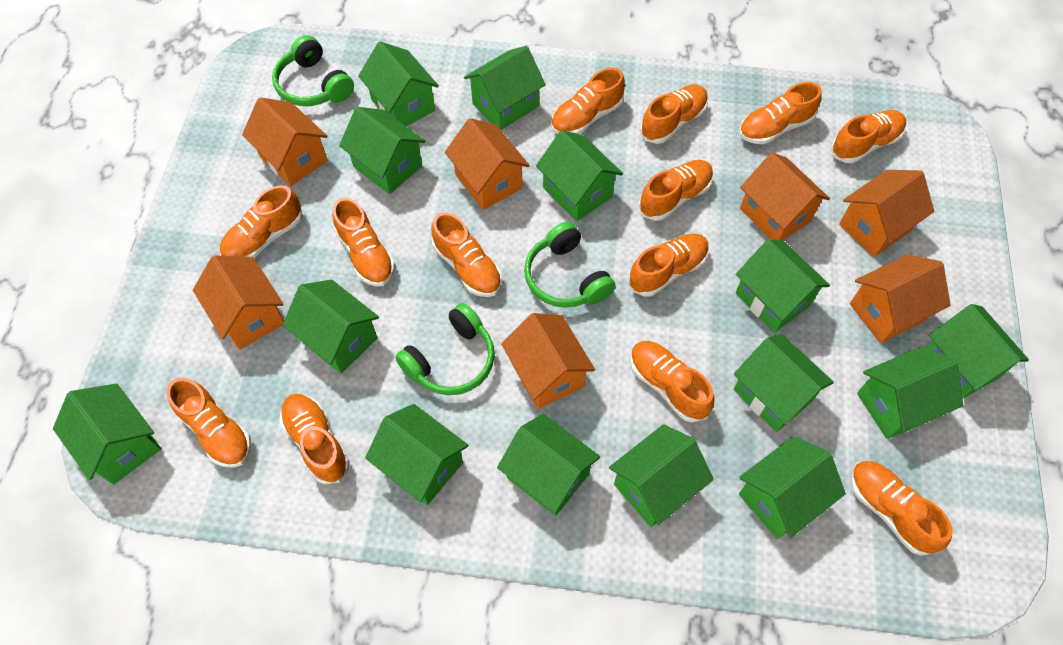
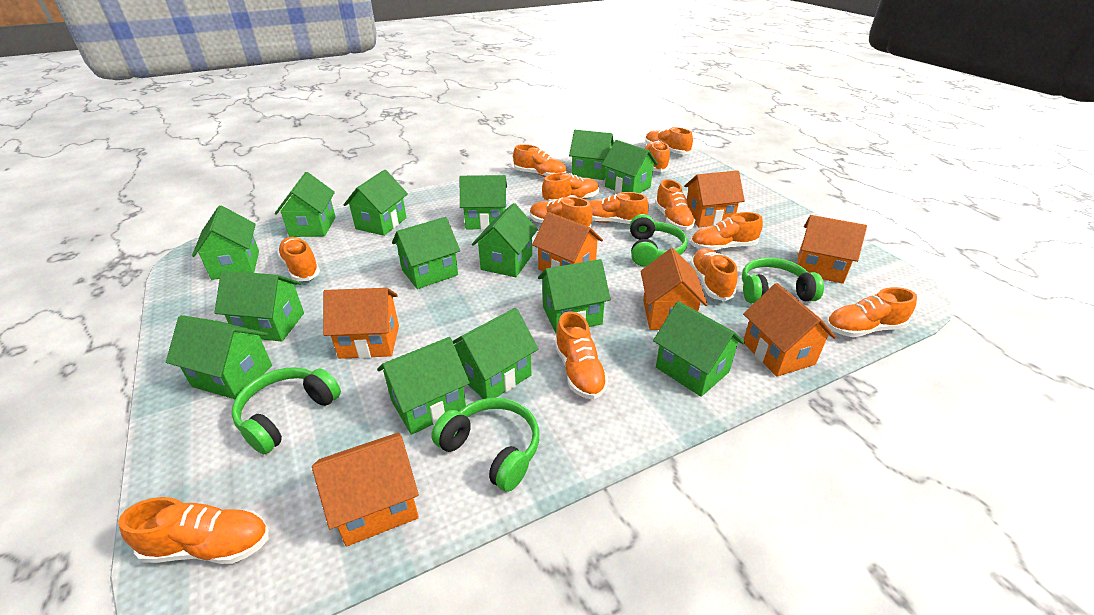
green headphones: [272,35,354,106] [395,303,495,395] [524,222,616,308] = 3 -> [231,367,341,454] [431,398,539,492] [630,214,688,267] [742,257,824,303] = 4

